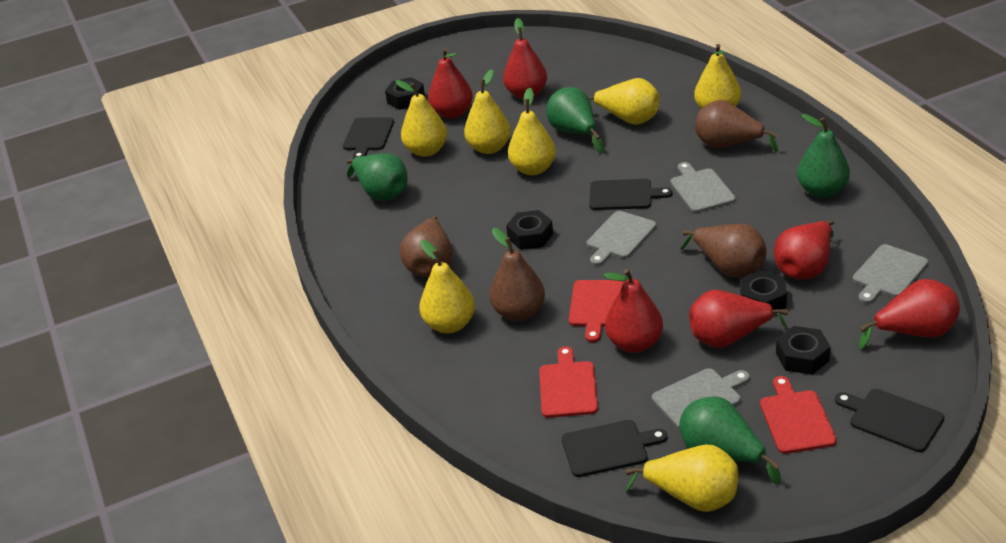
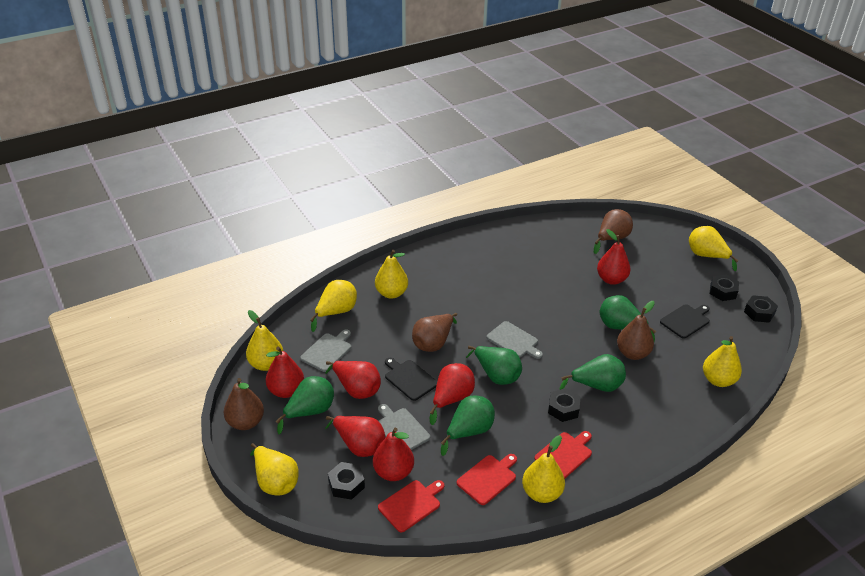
black cutting board: [343,117,394,159] [562,420,667,477] [589,179,673,210] [835,389,944,452] = 4 -> [385,358,437,401] [660,304,710,339] = 2
green pear: [346,153,408,201] [546,87,604,154] [679,397,781,485] [797,114,850,198] = 4 -> [276,376,334,434] [441,396,495,456] [466,346,522,385] [560,354,626,392] [599,295,656,342] = 5
grey cutting board: [587,211,657,266] [652,368,750,429] [671,162,735,213] [853,244,928,304] = 4 -> [300,330,351,372] [378,404,430,450] [487,321,543,359] = 3

